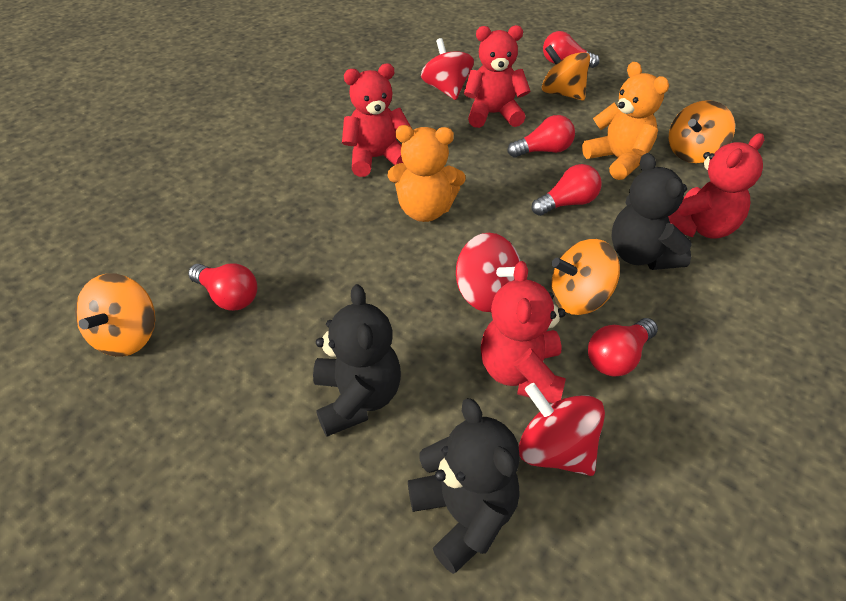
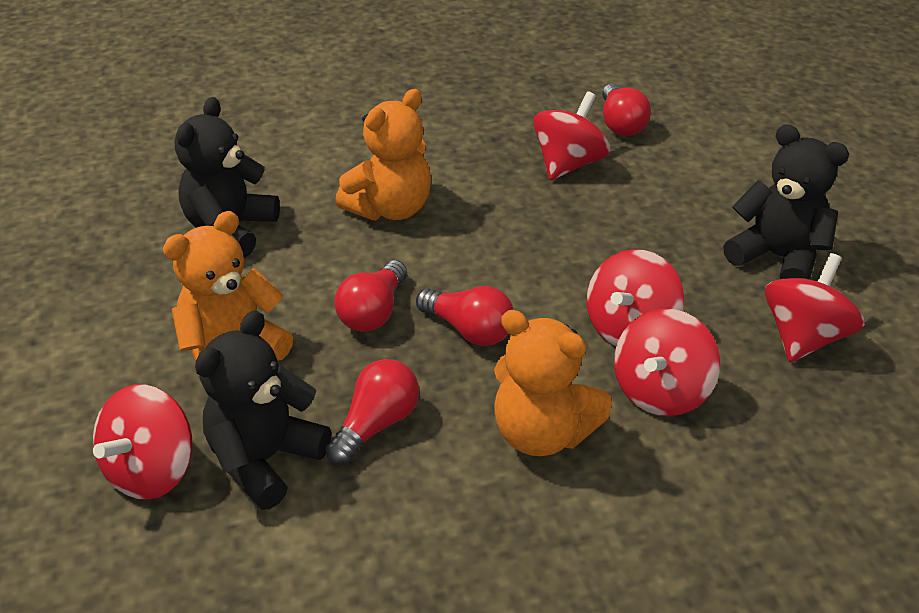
orange spinning top: [75,273,155,357] [542,45,590,101] [551,239,620,315] [669,100,735,163] = 4 -> none = 0
orange teddy bear: [387,125,466,222] [582,62,669,180] = 2 -> [163,211,293,361] [335,89,431,220] [494,310,612,456] = 3
red light bulb: [188,264,257,311] [508,115,575,157] [531,164,602,216] [543,31,600,68] [588,318,658,377] = 5 -> [326,359,419,465] [334,260,407,332] [416,286,514,346] [602,83,651,136] = 4
red spinning top: [421,38,474,100] [456,233,520,312] [519,383,605,476] = 3 -> [93,384,192,500] [533,91,610,180] [587,249,684,346] [614,309,720,416] [765,253,865,362] = 5
red teddy bear: [342,63,411,177] [464,25,530,128] [481,261,566,403] [668,133,764,239] = 4 -> none = 0

